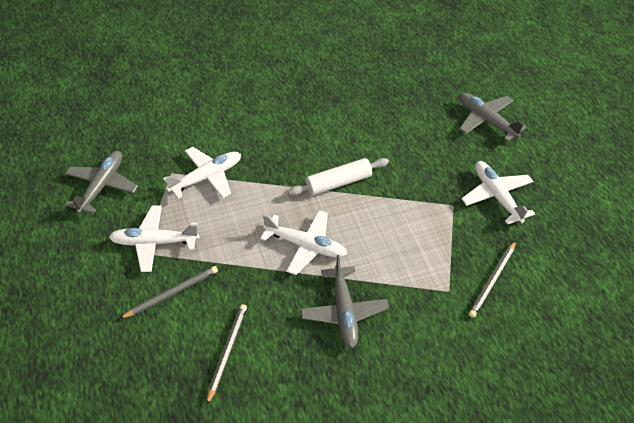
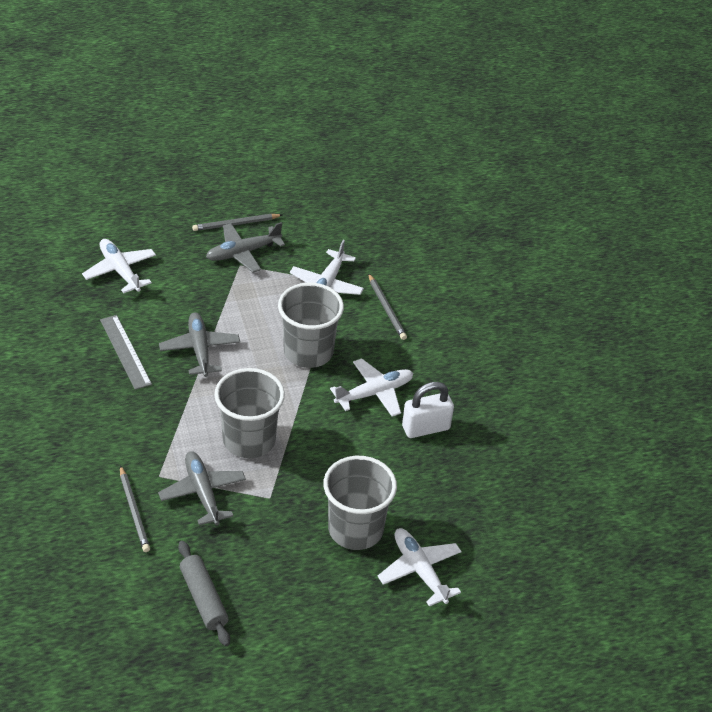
grey cup: none = 0 -> [214,368,285,458] [278,282,344,368] [323,456,397,550] = 3
grey rolling pin: none = 0 -> [178,541,230,646] = 1
grey ruler: none = 0 -> [100,315,152,390] = 1
white padlock: none = 0 -> [402,382,454,438] = 1
white rolling pin: [288,158,389,196] = 1 -> none = 0

